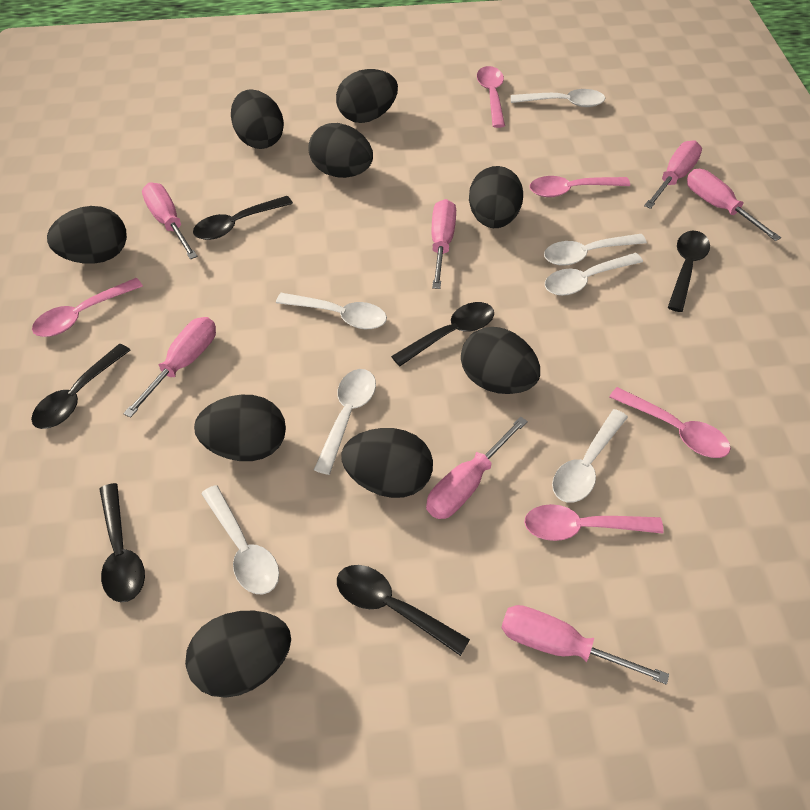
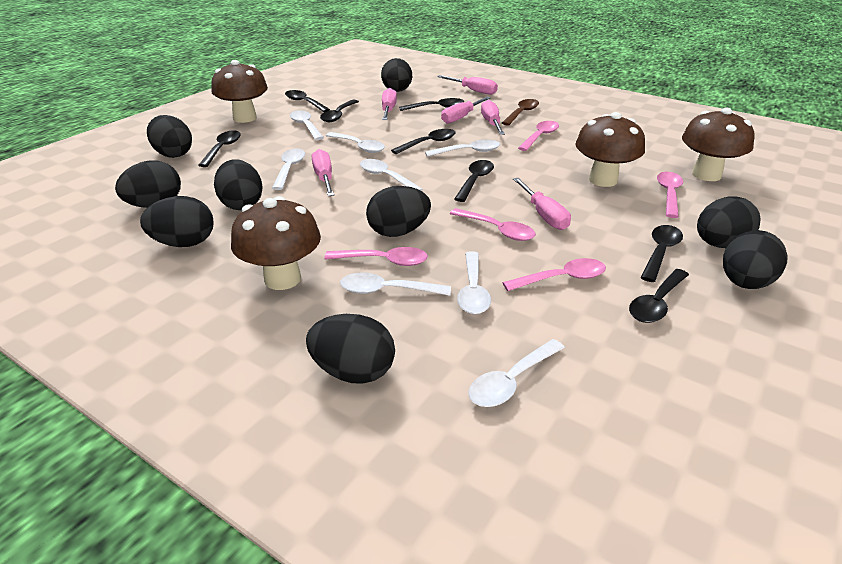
black spoon: [31,344,131,429] [99,483,145,602] [193,196,293,240] [337,565,470,656] [391,302,494,366] [668,231,710,312] = 6 -> [198,130,241,167] [285,90,330,112] [320,100,359,122] [391,129,455,154] [399,98,464,111] [454,160,494,202] [629,269,689,323] [641,225,683,282] = 8
brown mushroom: none = 0 -> [211,60,268,123] [231,196,321,290] [575,112,645,187] [682,108,755,181] = 4
brown spoon: none = 0 -> [502,99,539,126] = 1
pink screwdriver: [123,317,216,418] [142,182,198,259] [426,416,528,519] [431,199,456,289] [501,605,669,685] [644,140,702,209] [687,169,781,241] = 7 -> [312,149,334,196] [382,88,397,120] [437,75,498,95] [441,97,491,124] [481,100,505,135] [513,178,571,230] = 6
white spoon: [201,485,279,595] [276,293,387,329] [314,369,376,475] [511,89,605,107] [544,234,647,266] [545,253,643,296] [552,409,628,502] = 7 -> [272,148,305,190] [290,110,324,140] [326,132,385,153] [340,272,451,296] [360,159,423,191] [425,140,500,157] [457,251,491,314] [468,339,565,407] = 8

